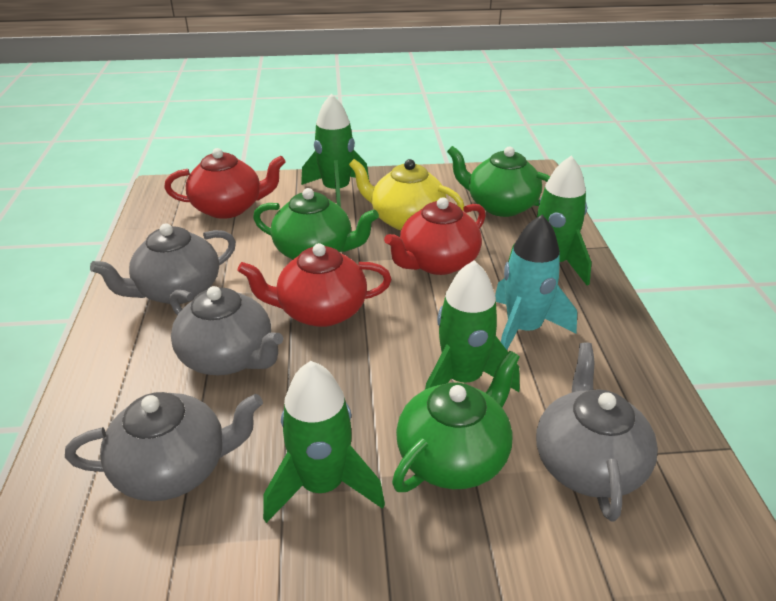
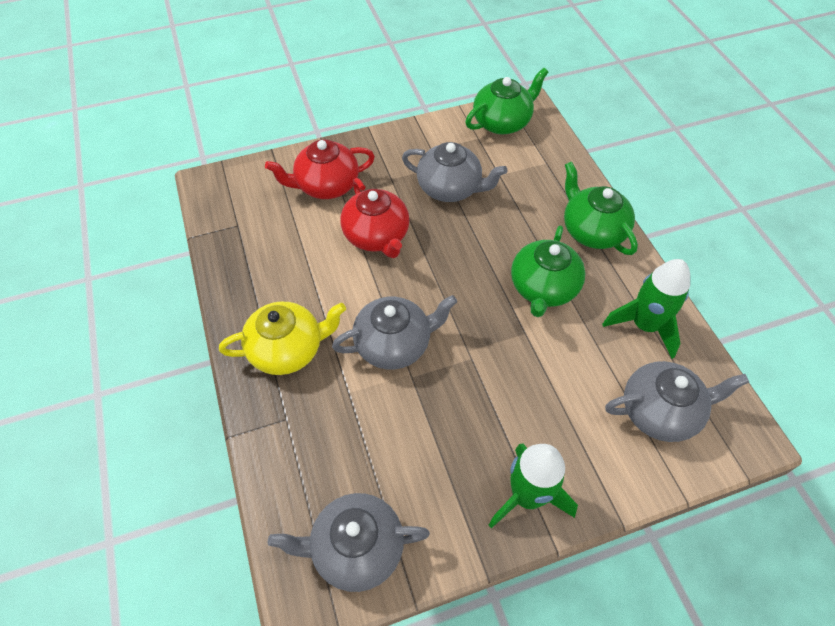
green rocket: [263,361,385,523] [301,93,369,207] [425,261,520,392] [508,156,592,286] = 4 -> [489,444,578,528] [602,259,690,359] = 2
red teapot: [164,148,286,219] [237,243,392,327] [384,197,486,275] = 3 -> [265,139,375,199] [340,178,410,258] = 2
turquoise rocket: [495,215,577,350] = 1 -> none = 0

